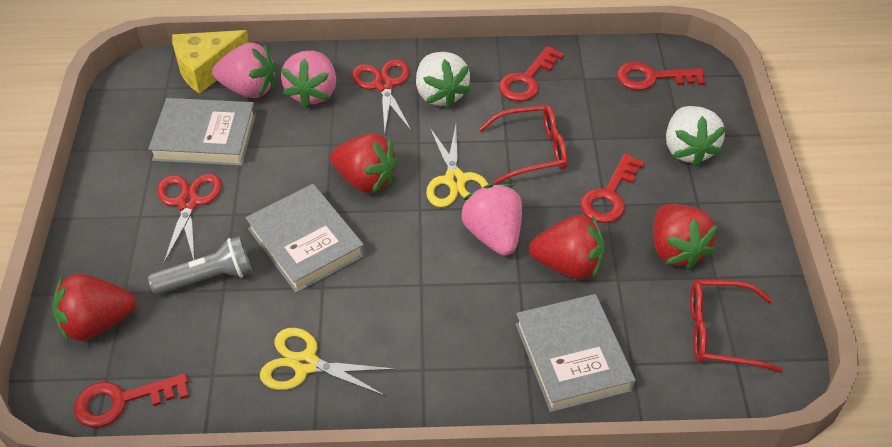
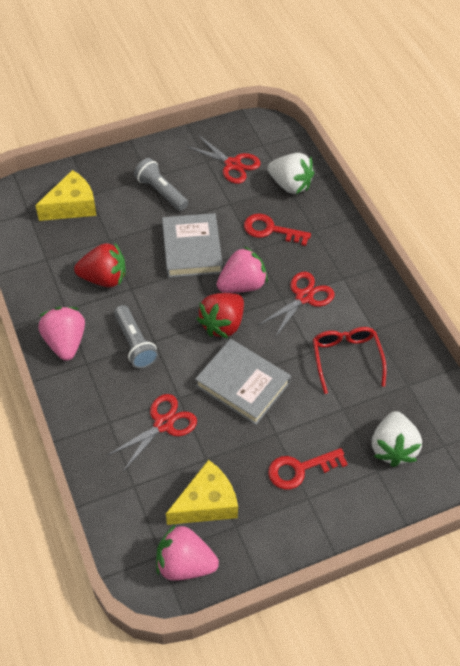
grey book: [148,98,256,166] [245,184,365,293] [515,294,636,412] = 3 -> [162,213,223,278] [195,339,291,425] = 2
grey flashlight: [148,236,252,295] = 1 -> [114,305,158,369] [134,158,188,211] = 2
red glasses: [478,105,567,184] [690,280,783,373] = 2 -> [313,327,387,394] = 1
red key: [74,373,189,427] [499,46,564,101] [580,154,644,223] [617,62,705,90] = 4 -> [244,214,311,246] [268,448,348,490] = 2
red scissors: [157,174,222,263] [352,59,412,132] = 2 -> [108,394,197,471] [186,135,261,184] [258,272,335,337] = 3
red strawberry: [52,274,136,341] [330,133,398,193] [529,215,605,279] [653,204,718,270] = 4 -> [74,243,126,288] [197,293,244,338] = 2
yellow cheese: [172,30,249,94] = 1 -> [35,170,97,221] [166,460,238,525] = 2
yellow scissors: [260,328,395,396] [426,125,488,207] = 2 -> none = 0

